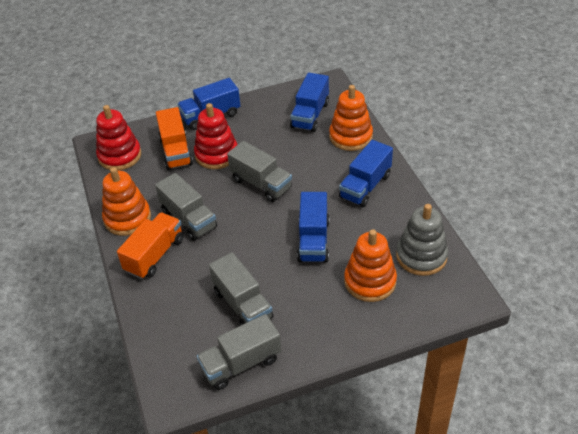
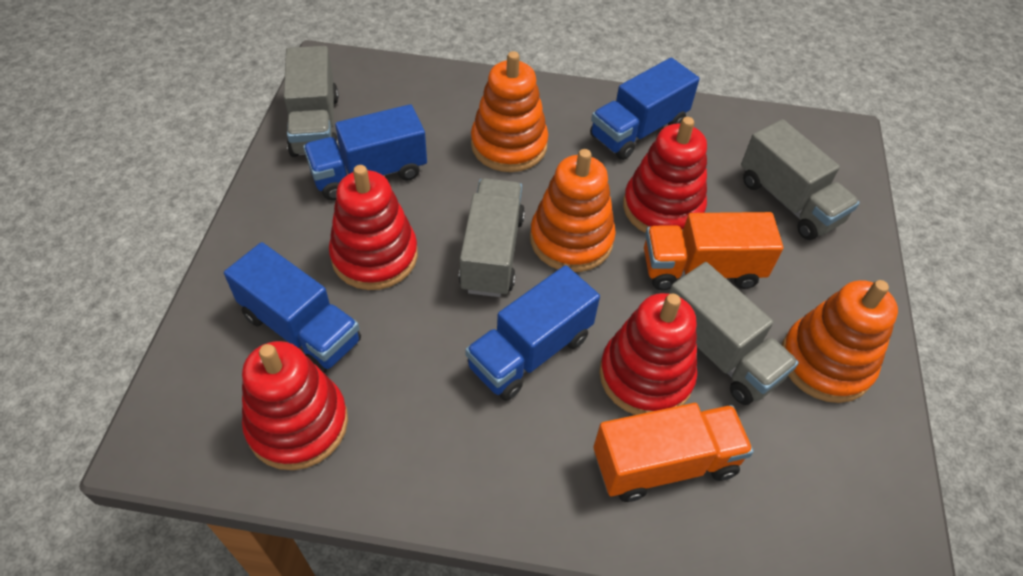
grey stacking toy: [396,204,448,276] = 1 -> none = 0
red stacking toy: [96,105,141,171] [194,103,238,169] = 2 -> [242,341,348,470] [329,165,418,290] [599,293,697,415] [623,117,707,233] = 4

